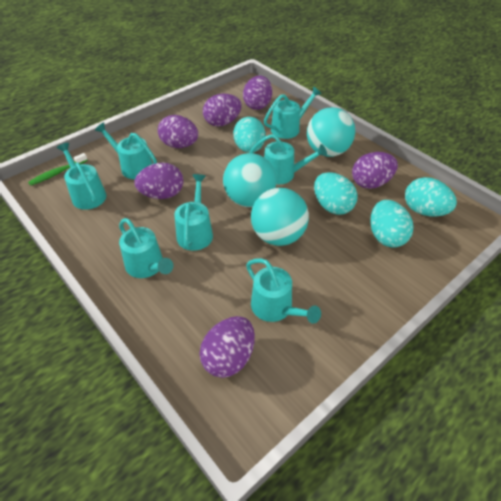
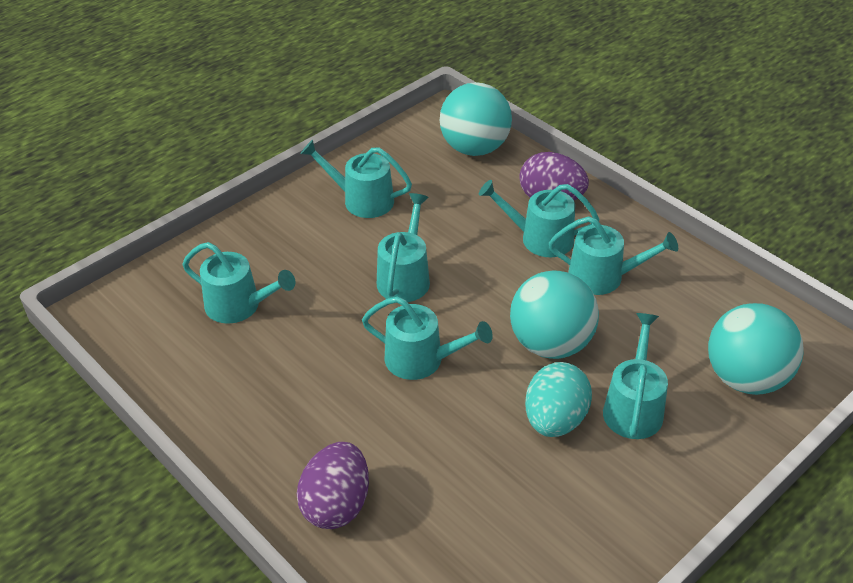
green toothbrush: [28,153,88,186] = 1 -> none = 0
purple egg: [134,163,183,199] [158,115,198,148] [199,316,255,378] [203,94,242,127] [243,76,272,110] [352,152,398,189] = 6 -> [297,442,369,529] [519,152,589,200] = 2
turquoise egg: [233,117,266,153] [314,172,358,215] [370,200,414,248] [405,177,457,217] = 4 -> [525,362,592,437] = 1

